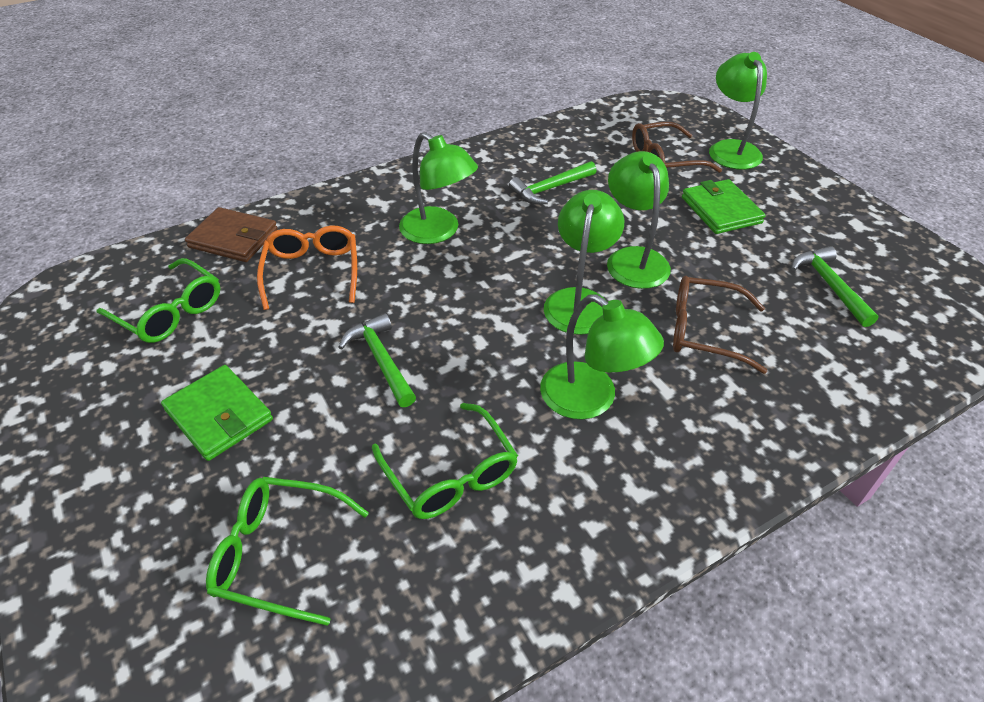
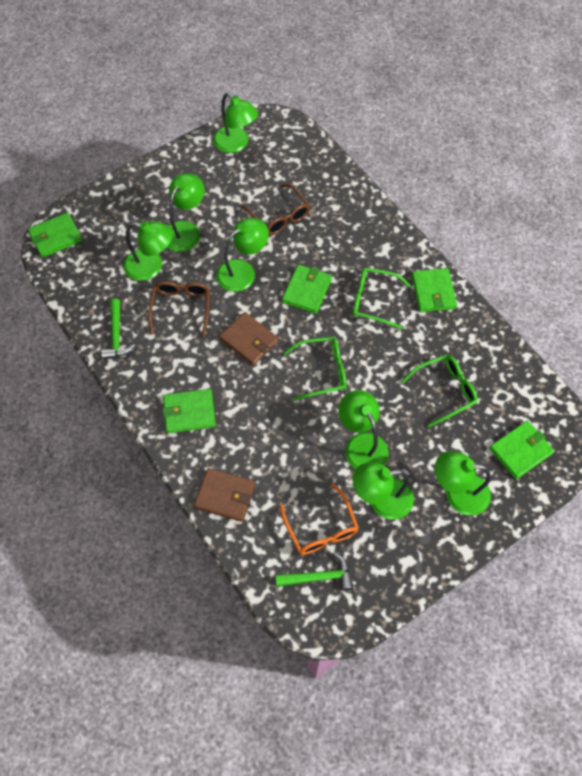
brown wallet: [185,207,278,262] = 1 -> [194,468,255,522] [219,312,279,366] = 2
green hammer: [338,313,416,407] [509,161,596,204] [791,246,878,327] = 3 -> [101,299,136,359] [276,553,353,591] = 2
green lamp: [399,132,478,244] [540,294,664,420] [544,190,624,335] [607,151,671,289] [709,52,767,169] = 5 -> [123,221,173,281] [167,173,205,252] [213,93,258,153] [216,218,269,292] [338,390,389,469] [352,463,414,520] [435,451,491,516] = 7
green wallet: [161,365,273,461] [682,179,766,234] = 2 -> [28,212,82,258] [163,389,216,433] [282,265,332,314] [412,268,457,312] [489,421,554,479] = 5

